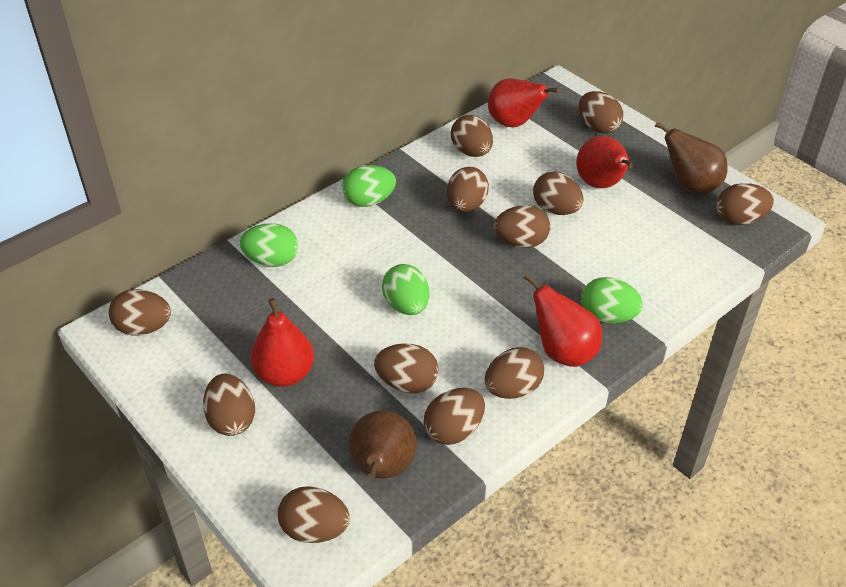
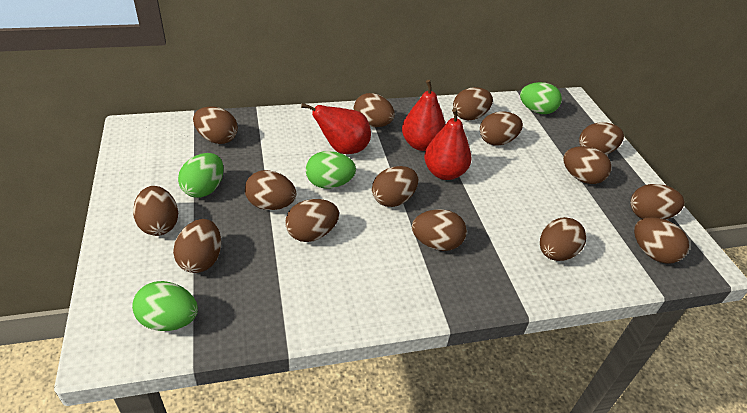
brown egg: [109,289,171,335] [203,374,255,436] [278,486,350,543] [374,343,439,393] [424,388,485,445] [447,167,489,212] [451,115,493,157] [485,347,544,399] [494,205,550,248] [533,172,584,215] [579,91,623,134] [716,183,774,225] = 12 -> [133,186,178,236] [173,219,221,273] [193,106,238,144] [245,170,296,210] [285,199,339,242] [354,93,395,127] [372,166,418,207] [412,209,467,251] [453,87,493,120] [480,111,523,145] [540,217,586,261] [563,146,611,184] [579,122,624,155] [630,184,685,220] [634,217,689,264] = 15
brown pear: [348,410,417,479] [654,122,728,193] = 2 -> none = 0
red pear: [251,298,314,387] [488,78,559,128] [524,273,602,367] [576,136,634,188] = 4 -> [301,103,371,154] [402,80,446,151] [424,108,472,180] = 3

